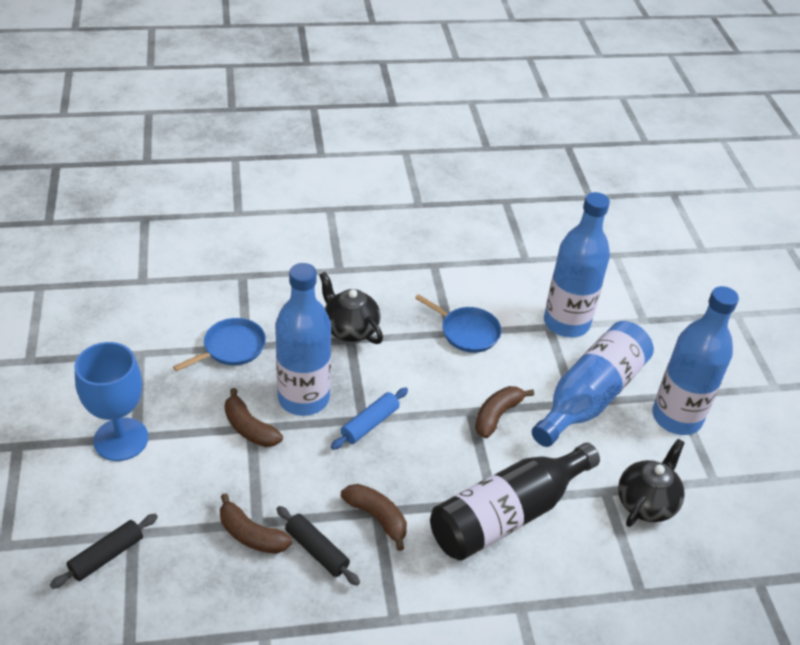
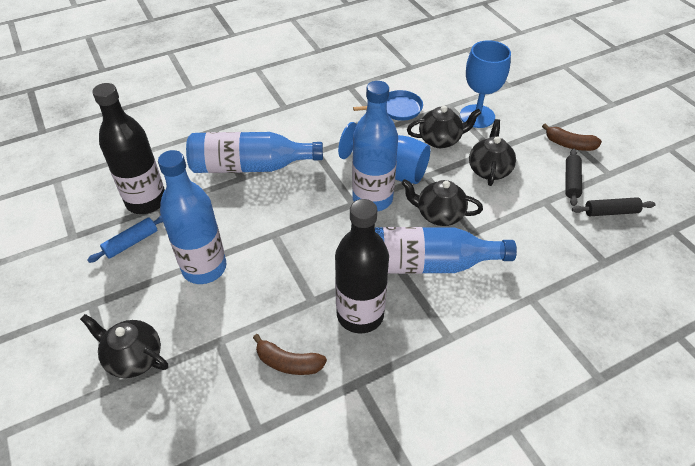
black bottle: [430,443,600,561] = 1 -> [92,83,165,214] [335,199,389,334] = 2
black teapot: [319,272,383,344] [618,439,685,527] = 2 -> [80,314,168,378] [401,179,483,226] [407,106,481,148] [469,119,516,186] = 4
blue goblet: [75,342,149,461] = 1 -> [338,122,430,184] [460,40,511,128] = 2
blue pan: [173,318,266,371] [415,294,502,353] = 2 -> [353,90,423,121] = 1
brown banana: [220,493,292,554] [224,388,283,447] [341,484,407,551] [475,386,534,438] = 4 -> [253,334,327,375] [542,124,602,151] = 2

